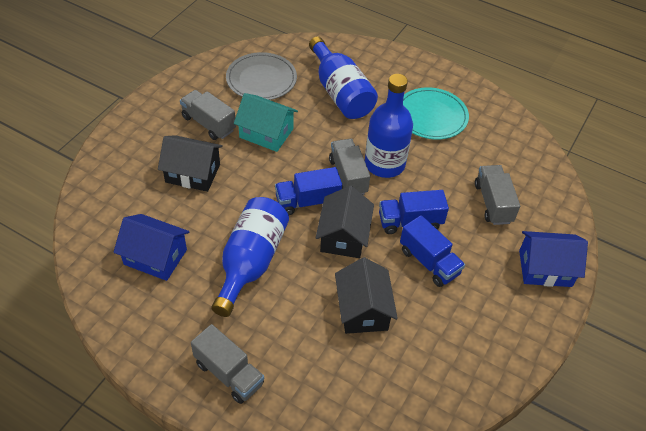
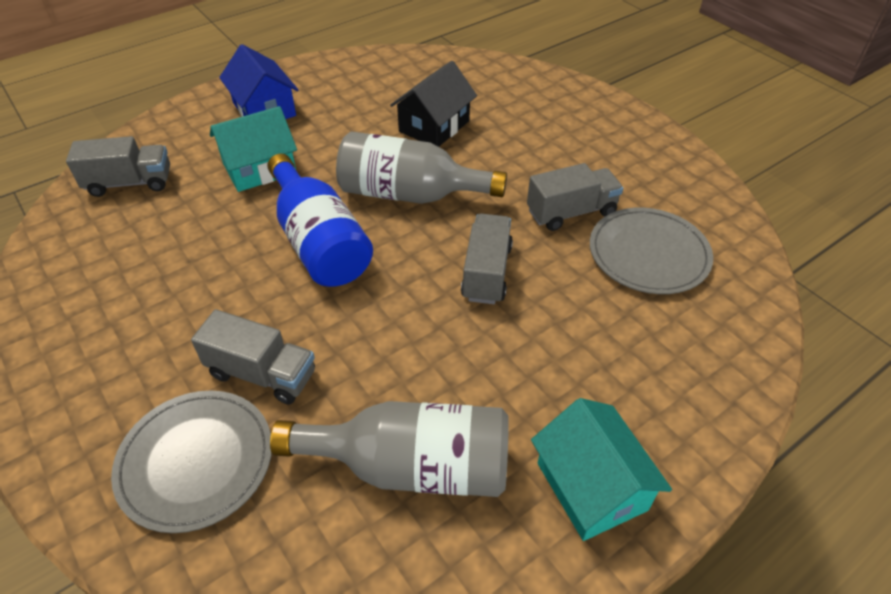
black house: [158,135,223,192] [316,186,374,258] [335,257,398,334] = 3 -> [390,61,477,147] = 1
blue bottle: [211,197,289,317] [309,36,378,119] [365,74,413,178] = 3 -> [267,154,373,287] = 1
blue house: [113,214,189,281] [519,231,588,287] = 2 -> [219,44,298,119] = 1
blue truck: [275,167,342,215] [379,190,449,234] [400,215,465,287] = 3 -> none = 0
grey bottle: none = 0 -> [270,401,509,497] [336,131,507,204] = 2
grey plate: [226,52,297,100] = 1 -> [111,391,272,533] [590,207,713,294] = 2
turquoise house: [234,93,298,152] = 1 -> [210,106,297,192] [531,398,672,541] = 2
turquoise plate: [403,87,469,140] = 1 -> none = 0

